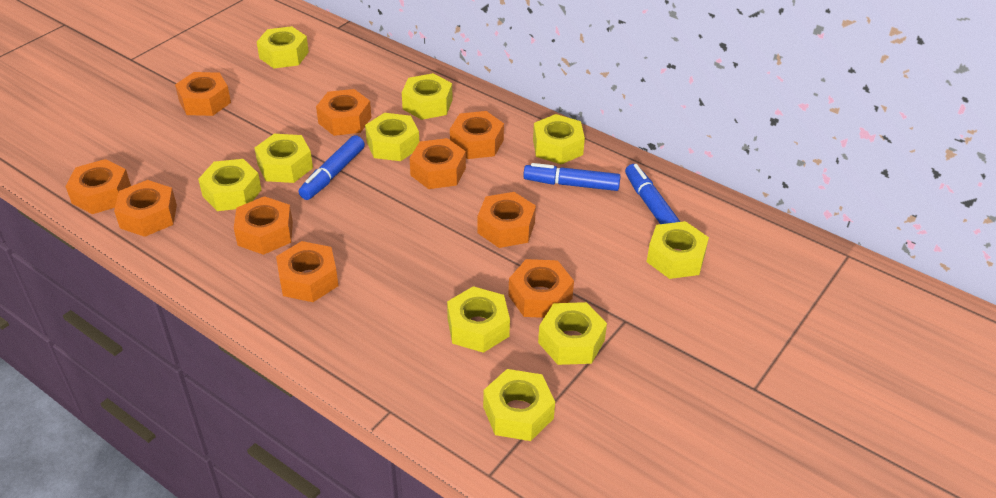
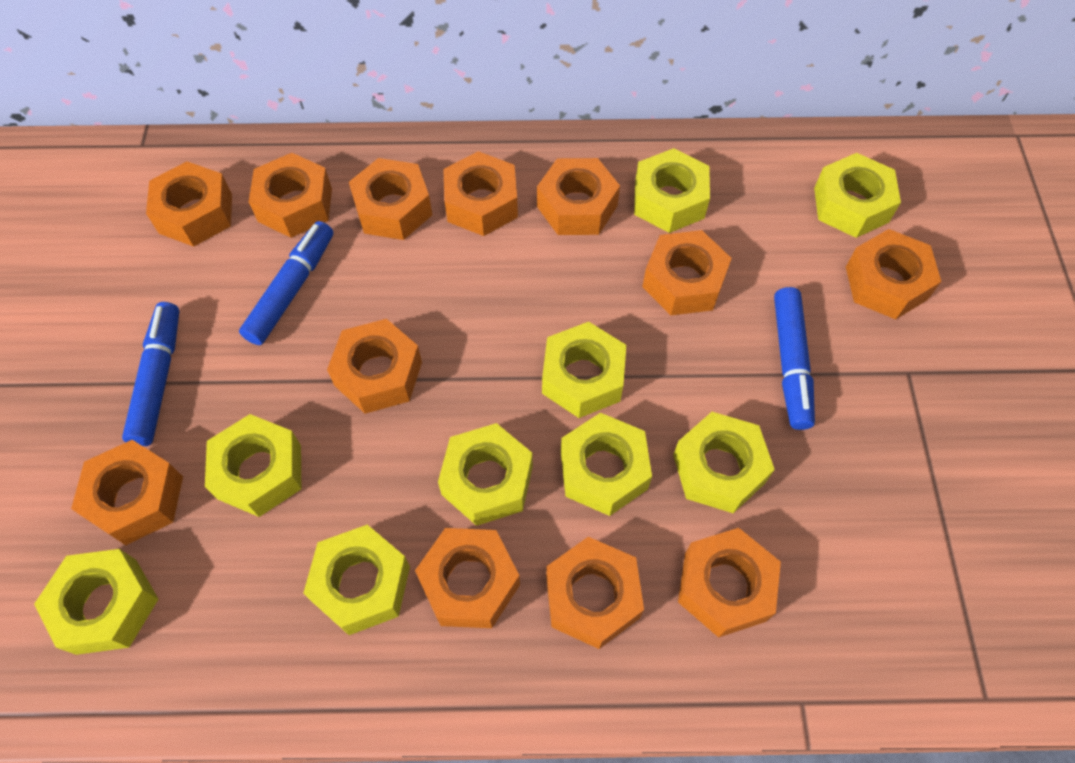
orange nut: [65,159,131,214] [114,180,177,237] [175,72,231,116] [234,196,293,255] [276,241,338,302] [316,89,372,136] [410,138,466,189] [450,111,504,159] [478,192,536,248] [508,259,574,318] = 10 -> [71,440,183,545] [146,161,232,247] [249,153,332,238] [327,319,422,414] [349,158,432,240] [415,528,520,628] [443,151,518,236] [537,158,620,235] [546,537,644,649] [642,230,732,315] [678,528,781,638] [846,229,941,319] = 12
yellow nut: [198,159,262,211] [254,134,313,183] [257,26,309,68] [365,113,419,161] [402,73,453,120] [447,286,510,353] [483,369,555,441] [533,114,585,164] [538,302,607,365] [647,221,709,279] = 10 -> [34,549,158,655] [205,414,301,517] [303,525,410,635] [438,423,533,526] [542,322,626,418] [561,413,652,516] [634,148,710,233] [673,412,775,513] [814,153,901,238] = 9

